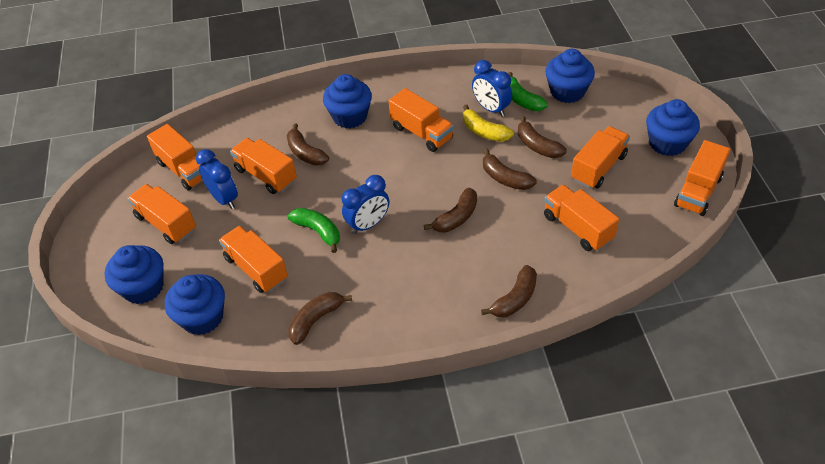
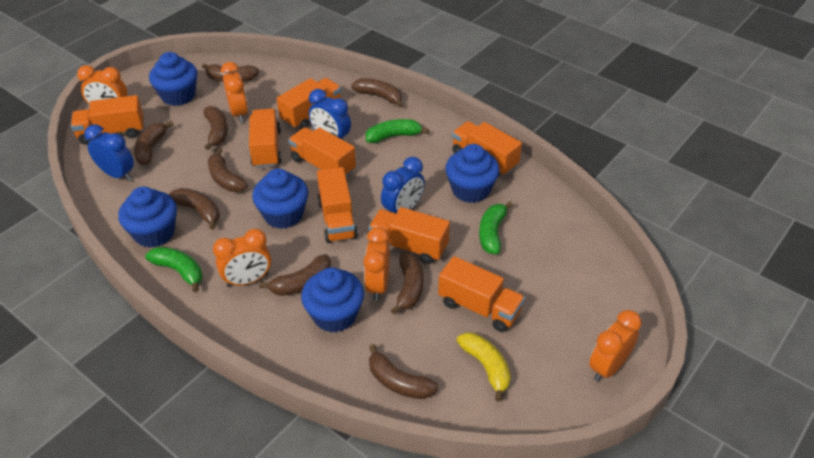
brown banana: [286,124,329,166] [288,292,352,345] [424,188,477,233] [481,265,537,317] [483,149,537,190] [518,116,567,158] = 6 -> [134,121,174,165] [169,188,220,230] [202,63,259,82] [203,106,228,150] [208,148,248,192] [259,254,331,296] [351,78,403,107] [369,344,438,399] [391,253,424,314] = 9
green banana: [288,208,340,253] [508,72,548,111] = 2 -> [145,247,202,292] [366,119,429,143] [479,202,513,254] = 3
orange clock: none = 0 -> [77,65,128,105] [213,229,271,287] [221,62,248,123] [363,227,390,301] [589,310,642,382] = 5

